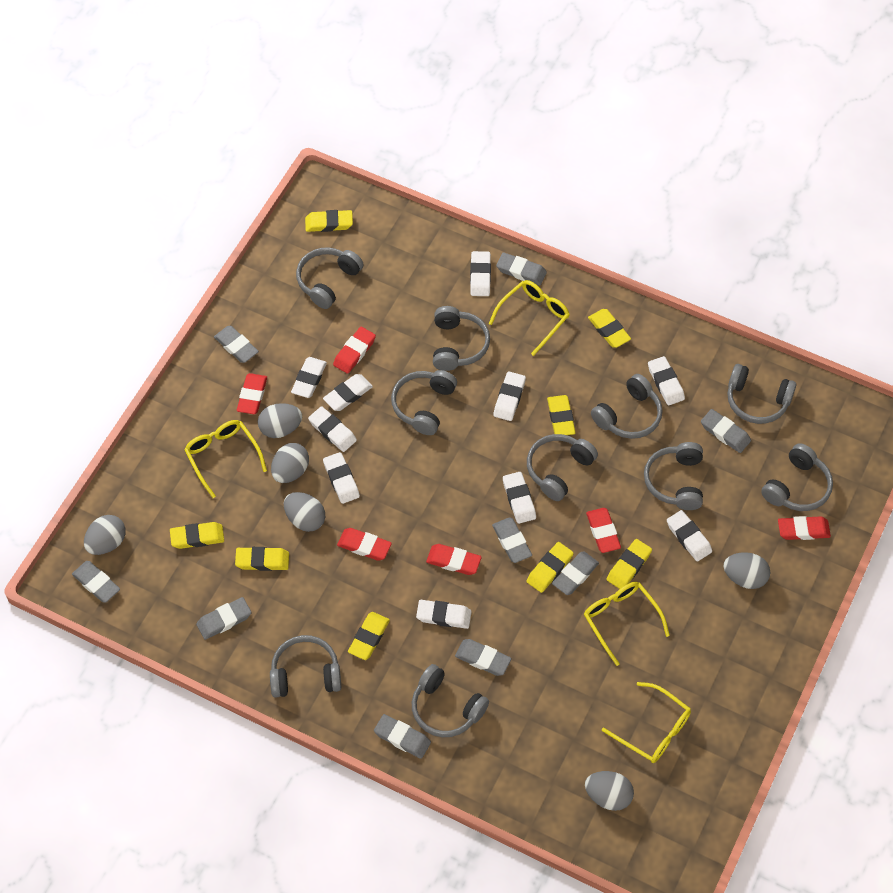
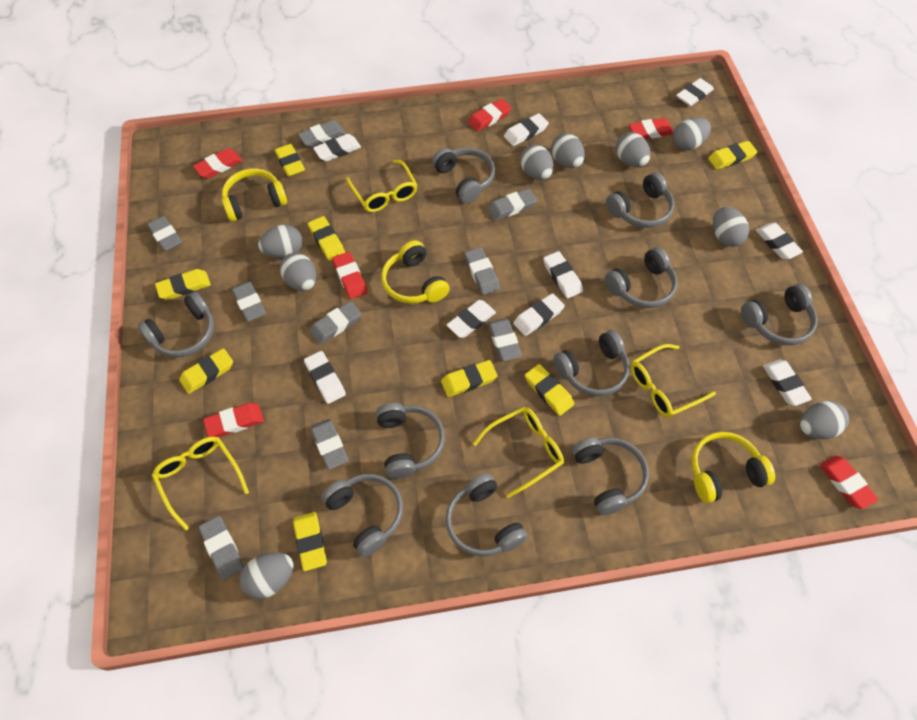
grey egg: [84,515,126,555] [258,403,302,438] [271,443,309,483] [284,492,325,532] [585,771,634,811] [723,552,770,589] = 6 -> [240,552,293,599] [258,225,303,258] [280,253,317,291] [520,144,554,180] [551,133,585,168] [615,132,651,167] [673,117,711,150] [713,206,749,247] [800,401,849,439] = 9
white eraser: [291,357,327,398] [308,406,357,452] [323,374,373,411] [323,452,360,504] [416,600,472,629] [470,251,491,296] [493,372,526,421] [503,472,536,524] [648,356,685,405] [667,510,712,561] = 10 -> [304,351,346,404] [313,134,361,161] [447,300,496,338] [504,113,549,146] [513,293,565,336] [543,251,583,298] [676,78,714,106] [756,223,803,259] [763,360,812,406] = 9
yellow headphones: none = 0 -> [222,168,287,222] [381,240,449,304] [691,432,775,503] = 3

